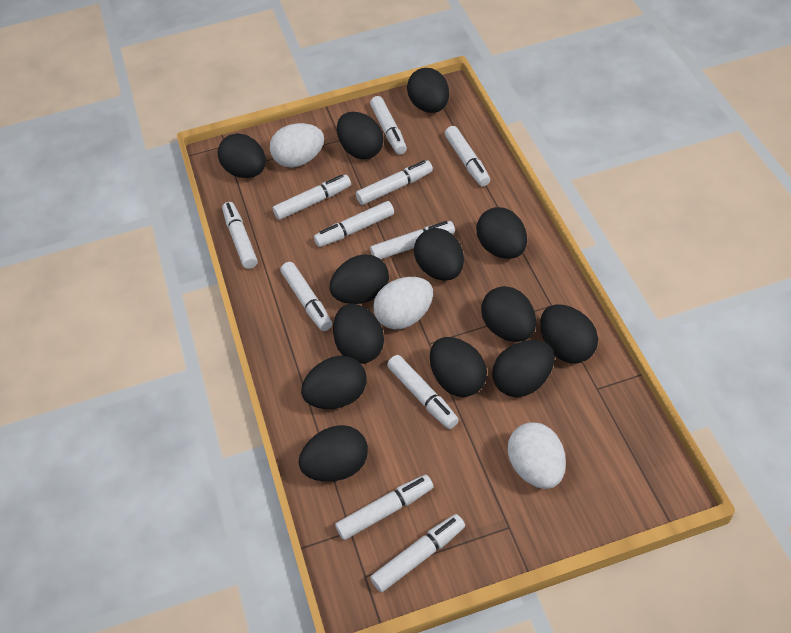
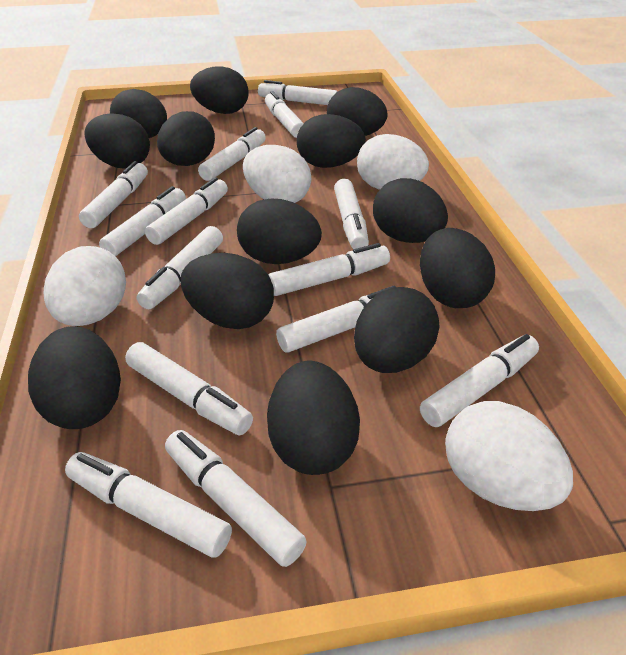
white egg: [270,123,324,168] [373,277,433,329] [508,422,566,489] = 3 -> [44,246,126,326] [243,145,311,203] [357,134,429,190] [445,401,573,511] = 4
white marker: [222,202,258,269] [273,175,351,220] [280,262,332,331] [314,201,394,247] [335,475,434,540] [356,160,433,205] [370,96,407,155] [370,221,455,259] [370,514,465,592] [387,355,459,429] [445,126,490,186] = 11 -> [65,452,232,558] [79,161,148,228] [99,186,186,256] [125,342,253,435] [137,226,223,309] [145,177,228,245] [165,430,307,567] [198,127,266,181] [258,80,338,105] [265,91,304,138] [268,243,390,296] [276,286,395,353] [334,179,369,250] [420,334,539,427] = 14

